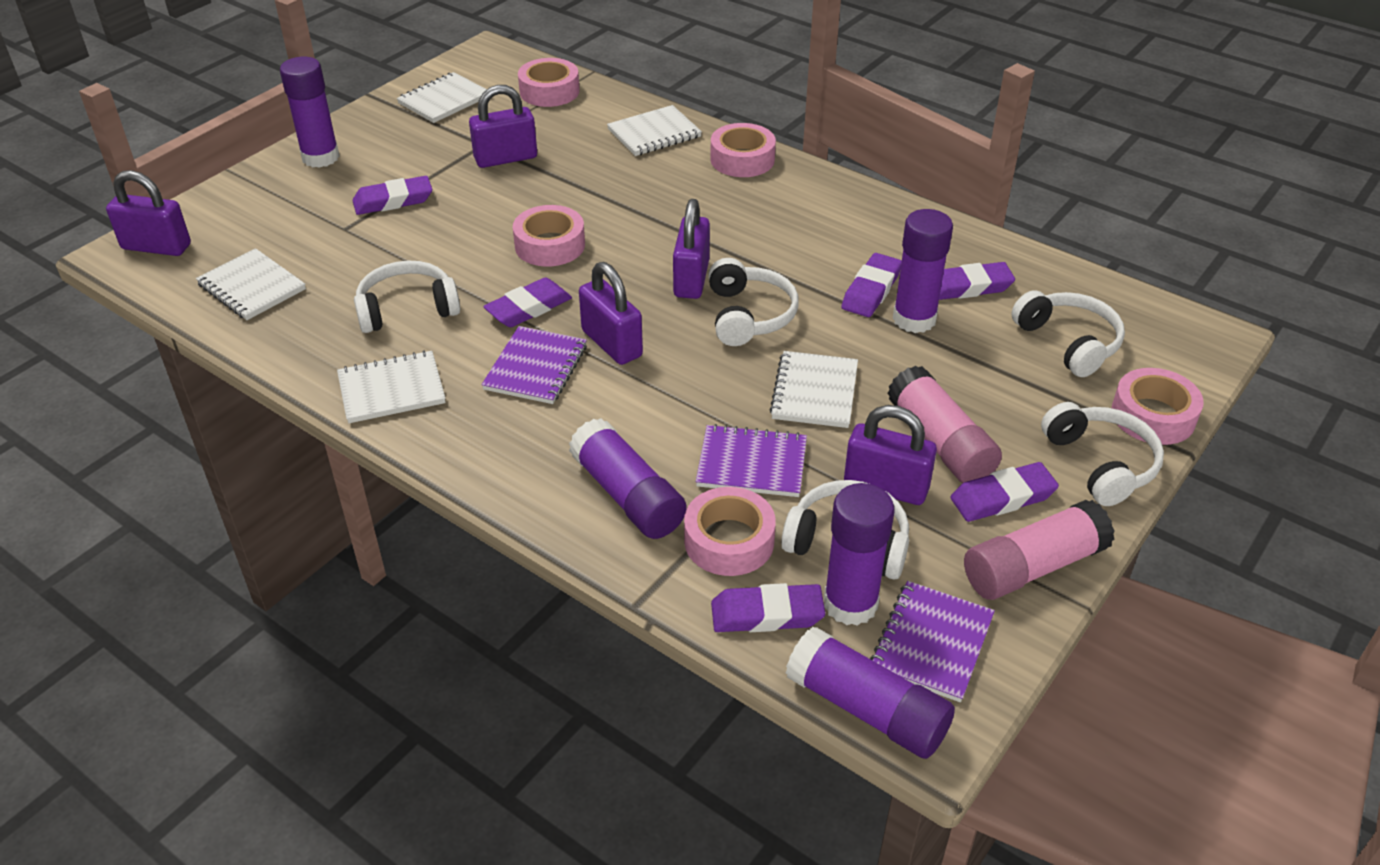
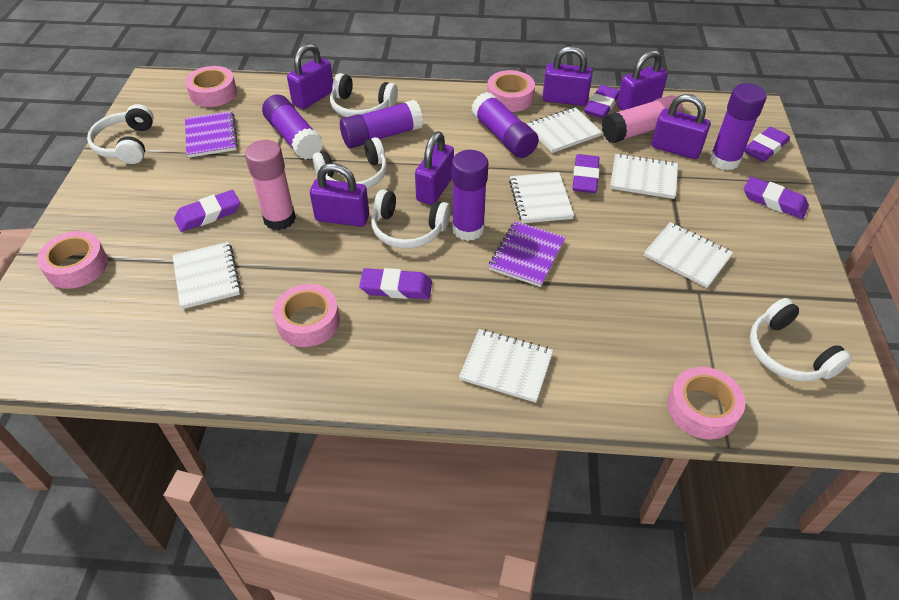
purple notebook: [482,326,587,404] [696,424,807,497] [870,581,995,702] = 3 -> [185,111,238,158] [489,221,566,287] = 2
purple padlock: [106,170,191,256] [469,85,537,168] [579,262,643,365] [673,199,710,299] [844,405,937,505] = 5 -> [287,43,333,110] [310,163,369,227] [415,132,454,205] [542,46,593,106] [617,50,668,111] [651,94,710,159] = 6
white notebook: [196,248,306,320] [337,350,446,423] [397,72,487,123] [607,105,702,156] [769,351,858,428] = 5 -> [172,242,241,309] [459,329,554,403] [509,172,574,223] [527,107,602,153] [610,154,678,199] [644,222,733,288] = 6

